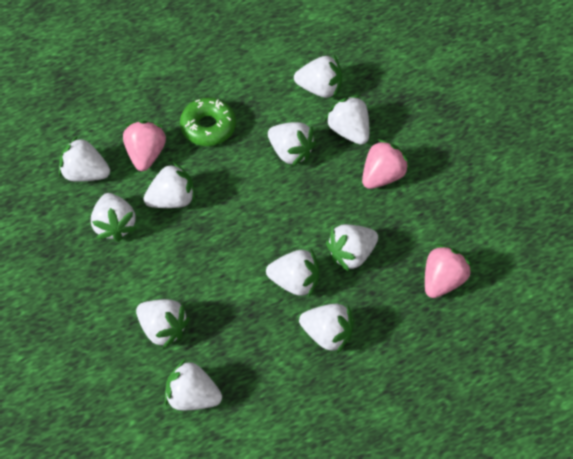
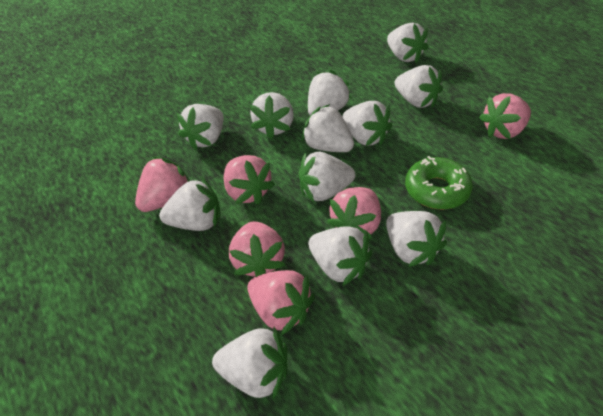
pink strawberry: [123,121,166,171] [362,139,410,189] [425,244,472,298] = 3 -> [135,156,189,212] [224,155,275,205] [229,221,285,277] [247,270,315,335] [327,187,381,239] [479,93,531,139] = 6
white strawberry: [59,136,110,182] [91,193,137,242] [136,299,190,349] [143,162,195,208] [165,359,222,410] [266,249,319,297] [268,122,316,167] [294,55,342,98] [299,304,354,354] [325,95,369,145] [326,224,378,272] = 11 -> [159,177,220,231] [177,104,224,150] [212,327,287,400] [250,92,294,139] [299,152,355,202] [301,104,354,152] [308,70,351,115] [308,226,372,286] [342,101,392,146] [386,211,447,267] [387,23,429,63] [394,65,443,108] = 12

